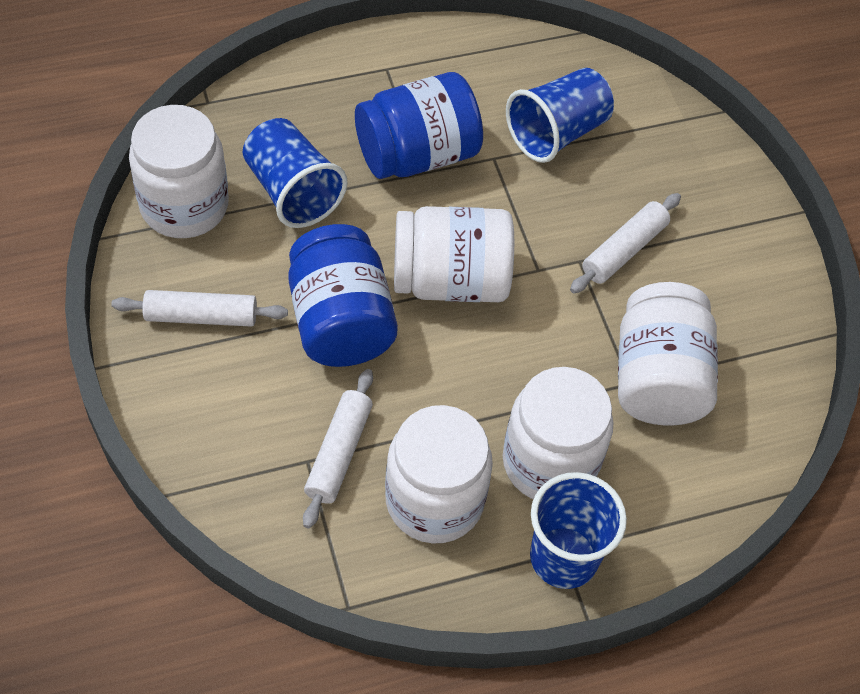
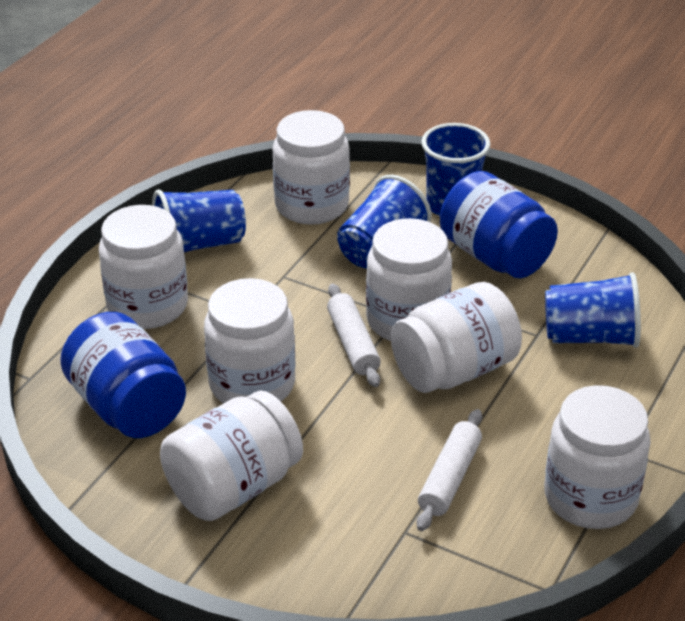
blue cup: [243,118,348,228] [506,68,614,163] [530,472,627,589] = 3 -> [152,190,246,252] [337,175,431,269] [421,123,490,216] [545,272,641,348] = 4
white jar: [129,105,229,238] [385,405,493,543] [394,206,514,302] [503,367,613,500] [618,282,718,425] = 5 -> [99,205,188,329] [160,391,303,521] [204,278,296,404] [273,110,350,225] [366,218,452,341] [391,282,522,393] [544,385,651,529] = 7
white rolling pin: [111,290,288,327] [303,369,373,528] [570,193,681,293] = 3 -> [327,284,381,387] [417,409,482,531] = 2

